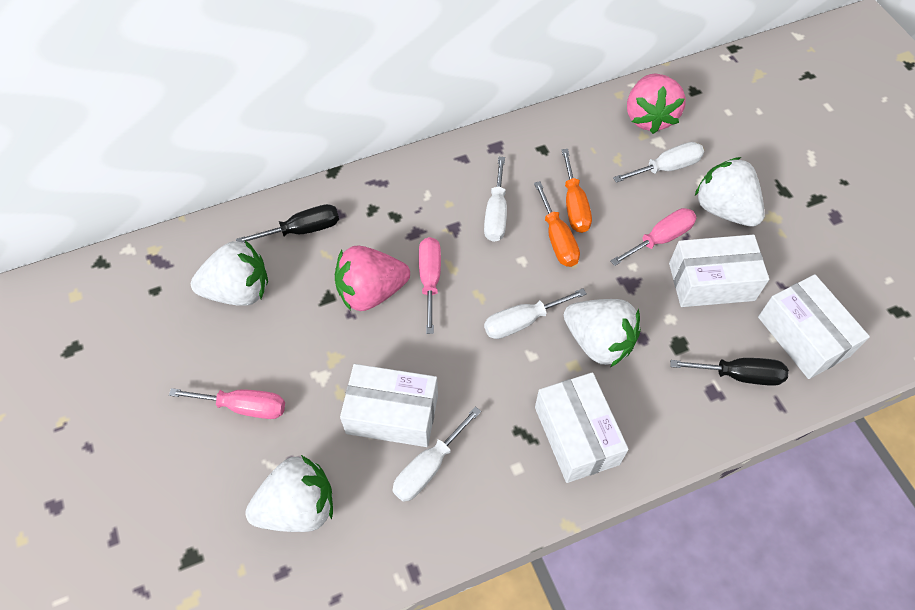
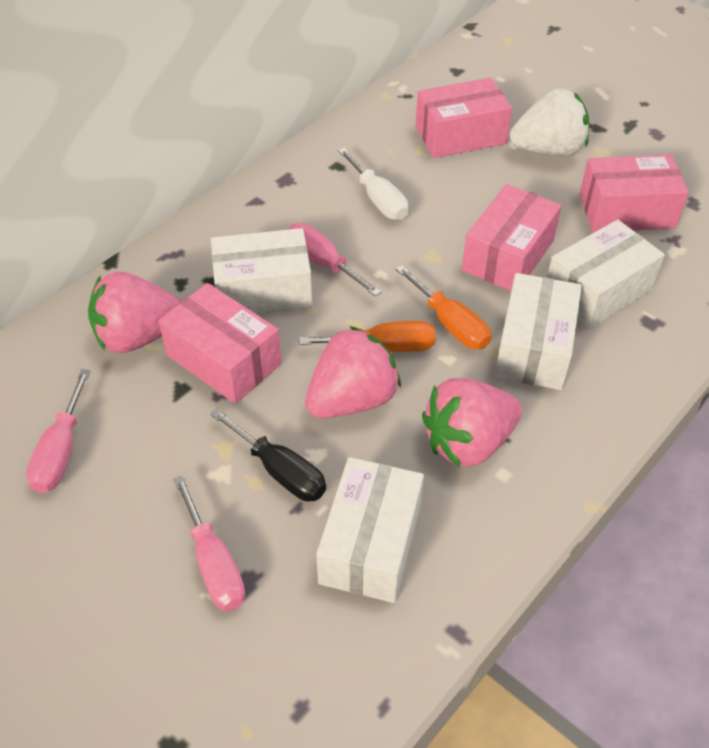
black screwdriver: [236,204,339,243] [670,358,789,386] = 2 -> [210,408,326,501] = 1
pink box: none = 0 -> [159,283,282,404] [416,78,512,158] [462,184,562,291] [579,154,689,232] = 4
pink strawberry: [335,245,410,311] [627,74,686,134] = 2 -> [88,272,182,353] [305,326,401,418] [422,378,522,467] = 3
white screwdriver: [392,406,481,502] [484,157,507,242] [484,289,586,339] [613,142,704,183] = 4 -> [338,148,408,220] = 1
white strawberry: [191,240,268,306] [245,455,333,532] [564,299,641,367] [695,157,765,227] = 4 -> [510,88,589,157] = 1

